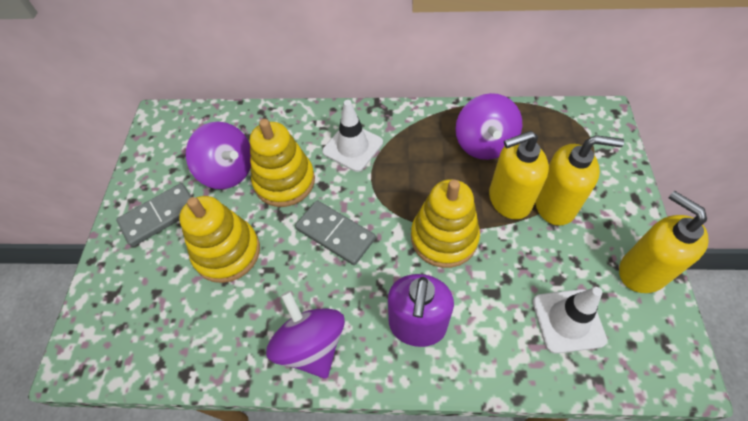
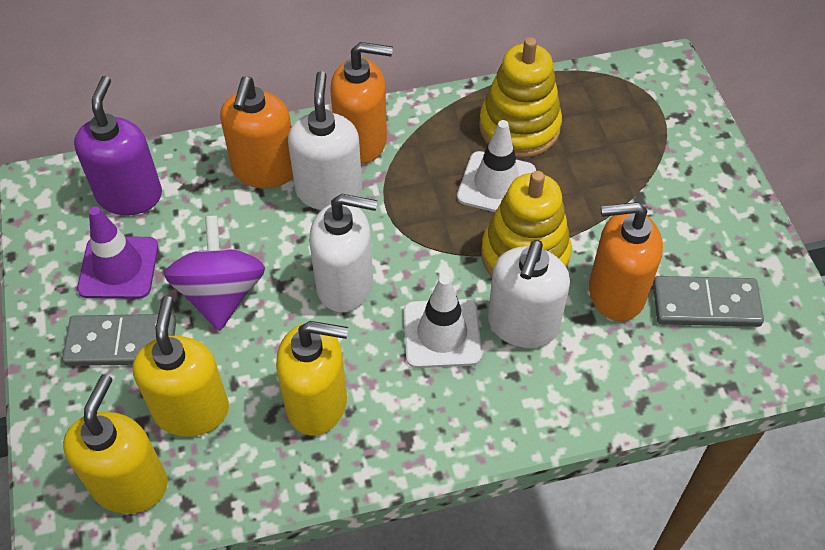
orange soap dispenser: none = 0 -> [220,77,293,188] [330,42,393,164] [589,202,663,321] = 3
purple spinning top: [186,122,251,189] [266,291,345,379] [455,93,522,160] = 3 -> [164,215,265,331] = 1
purple traffic cone: none = 0 -> [77,206,158,299] = 1
white soap dispenser: none = 0 -> [288,71,362,210] [309,194,378,312] [488,240,570,348] = 3
yellow stacking toy: [179,196,260,283] [250,119,315,207] [411,179,480,268] = 3 -> [479,37,562,158] [481,171,572,277] = 2

